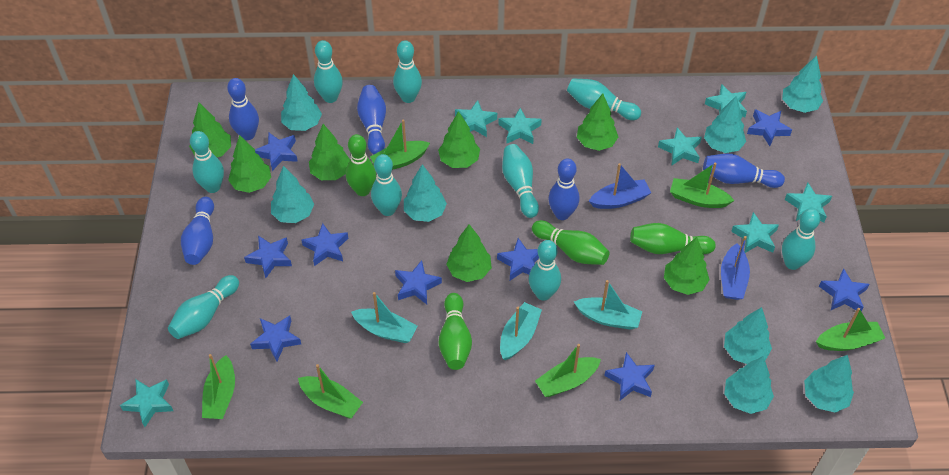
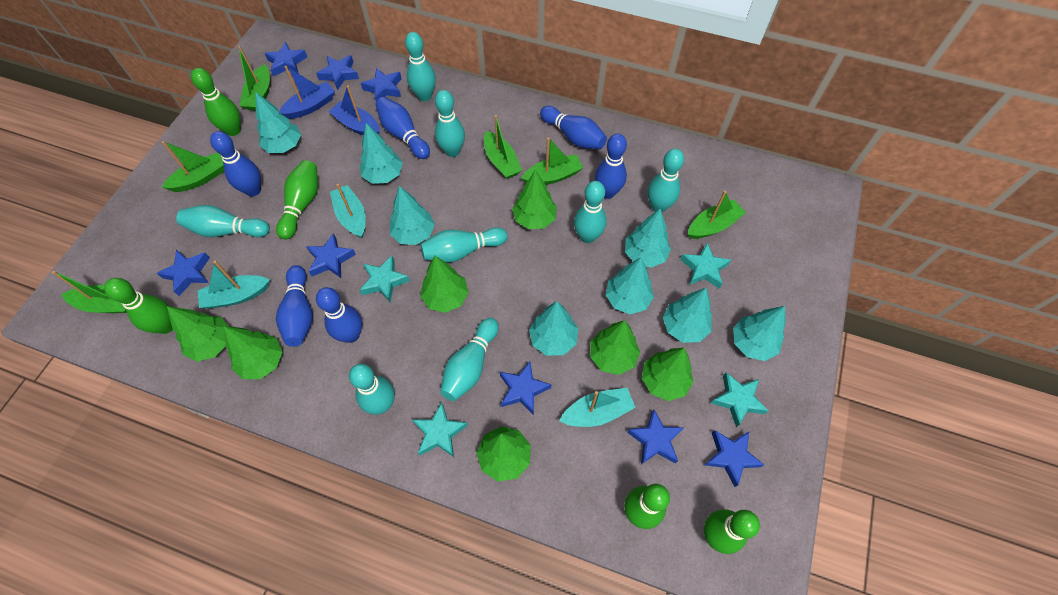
blue bowling pin: [181,197,214,265] [227,78,259,140] [357,85,386,154] [548,158,580,220] [703,154,785,188] = 5 -> [210,131,261,196] [276,265,313,347] [316,287,362,343] [376,97,430,159] [540,106,607,149] [595,133,627,199] = 6
blue star: [244,236,292,278] [250,315,301,361] [255,132,298,171] [301,223,348,266] [395,260,442,304] [497,238,539,280] [604,352,655,400] [747,109,792,146] [819,268,869,311] = 9 -> [157,250,210,296] [264,42,307,76] [306,233,356,278] [316,55,359,90] [361,68,402,102] [500,361,551,415] [627,409,683,464] [705,430,764,487] = 8
green bowling pin: [346,134,376,196] [439,293,472,370] [532,220,609,265] [630,223,716,254] = 4 -> [104,278,173,334] [191,68,241,136] [276,160,318,239] [624,484,670,529] [704,509,760,554] = 5
turquoise bowling pin: [168,275,239,339] [190,131,224,193] [314,40,343,103] [371,154,402,216] [393,40,422,103] [502,144,539,218] [529,240,561,301] [567,78,641,120] [782,209,820,270] = 9 -> [177,205,270,237] [349,364,395,415] [405,32,436,101] [420,227,507,263] [435,90,465,157] [440,318,499,401] [574,181,607,243] [648,148,684,212] = 8
turquoise star: [120,379,173,427] [455,100,497,137] [498,108,542,144] [658,127,702,165] [705,84,747,117] [731,212,779,253] [785,183,832,222] = 7 -> [360,256,410,302] [412,402,468,457] [680,243,731,289] [711,372,768,427] = 4

